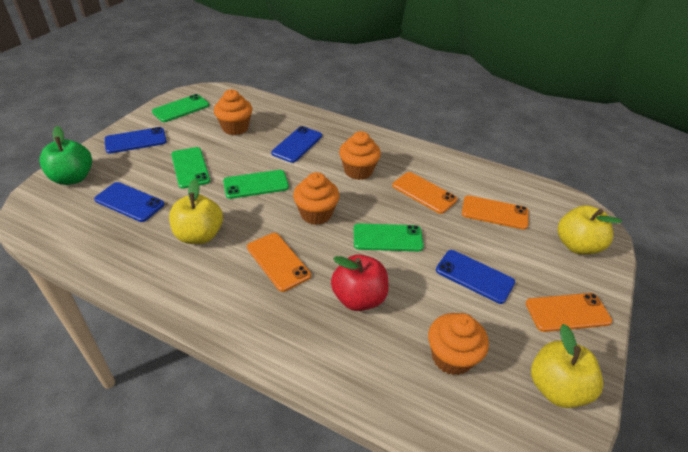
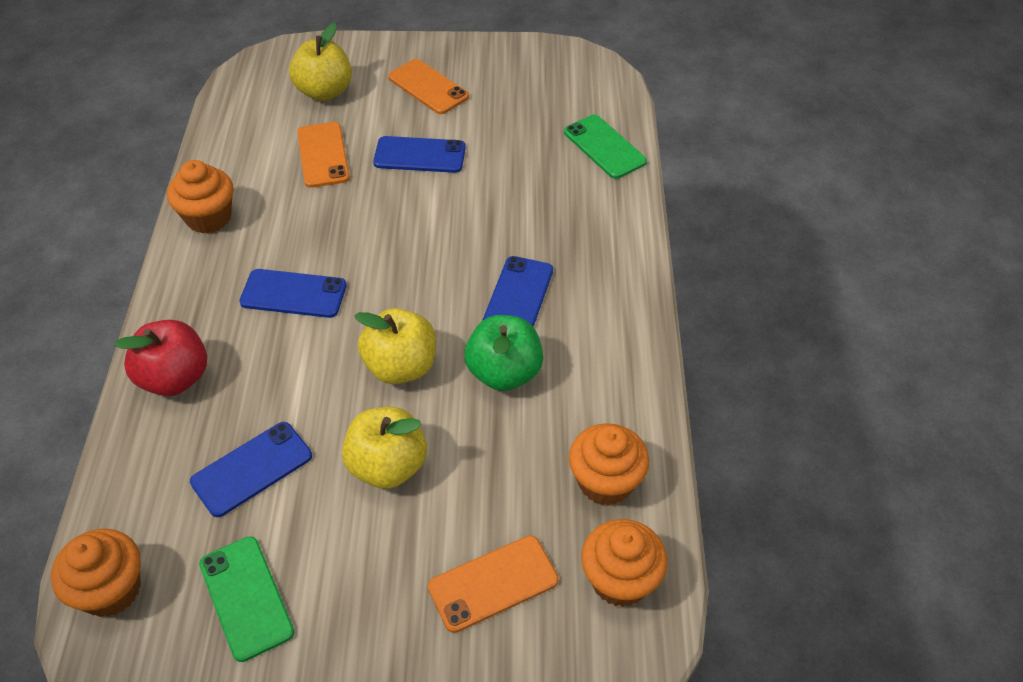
green phone: [152,94,209,122] [171,147,210,189] [223,170,289,199] [354,223,424,251] = 4 -> [199,536,294,662] [564,115,647,179] = 2
orange phone: [247,233,311,292] [392,172,457,214] [462,195,529,230] [526,293,612,332] = 4 -> [297,122,350,188] [388,59,469,114] [428,536,559,633] = 3

